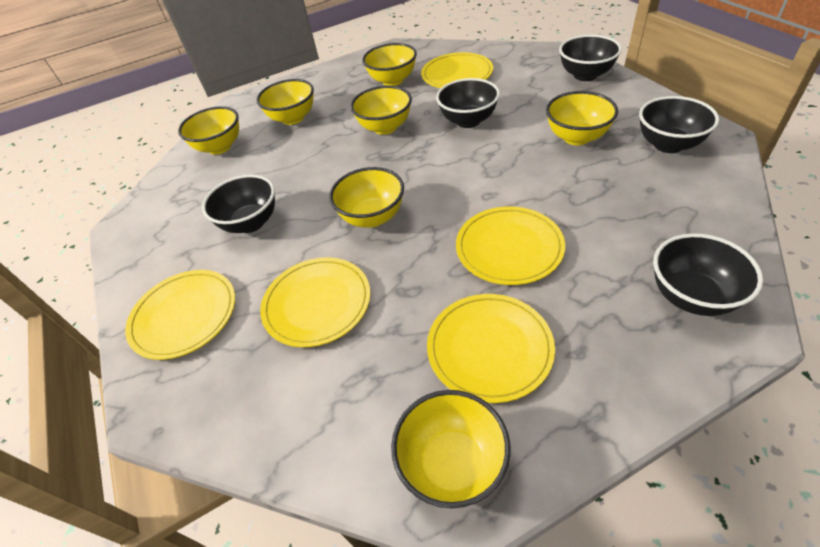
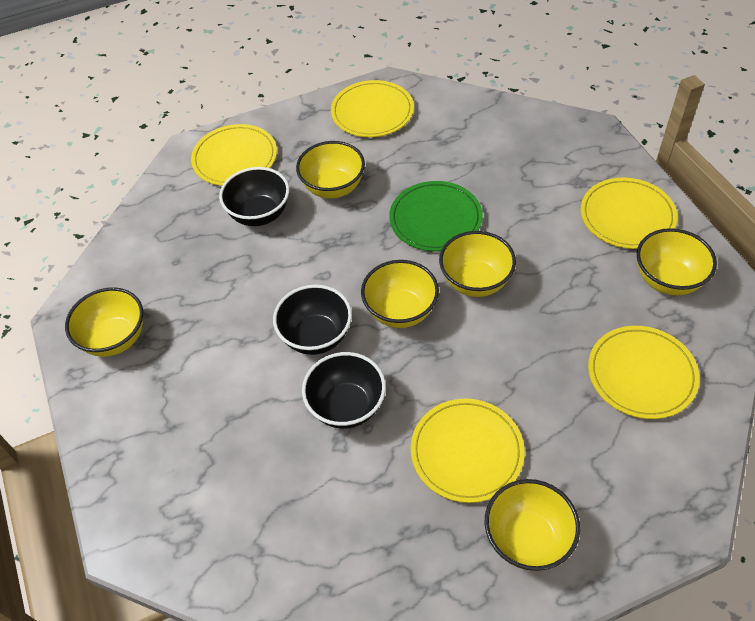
black bowl: [202,174,275,233] [436,78,500,128] [559,35,622,81] [639,96,719,153] [653,233,763,316] = 5 -> [219,167,289,226] [273,285,352,355] [302,352,386,429] = 3
green plate: none = 0 -> [389,181,483,251] = 1
yellow bowl: [178,106,239,155] [256,79,314,125] [329,167,404,228] [350,86,412,135] [362,43,417,86] [391,390,511,508] [546,91,618,145] = 7 -> [65,287,143,357] [296,141,365,199] [361,260,439,328] [439,231,516,297] [485,479,580,571] [637,228,717,295] = 6

